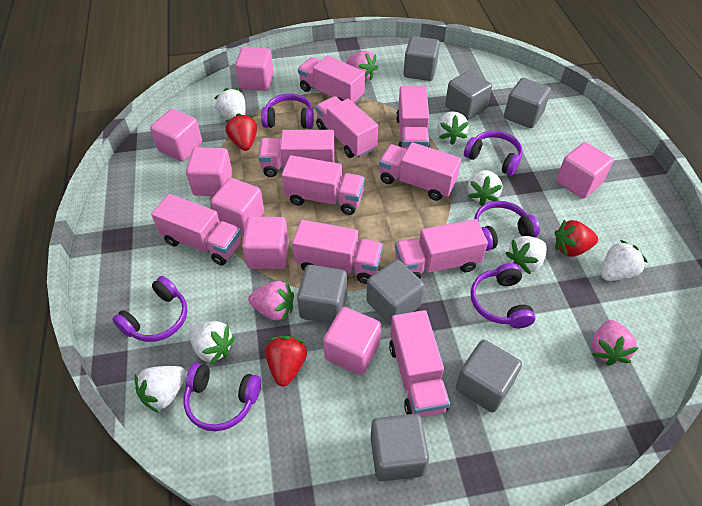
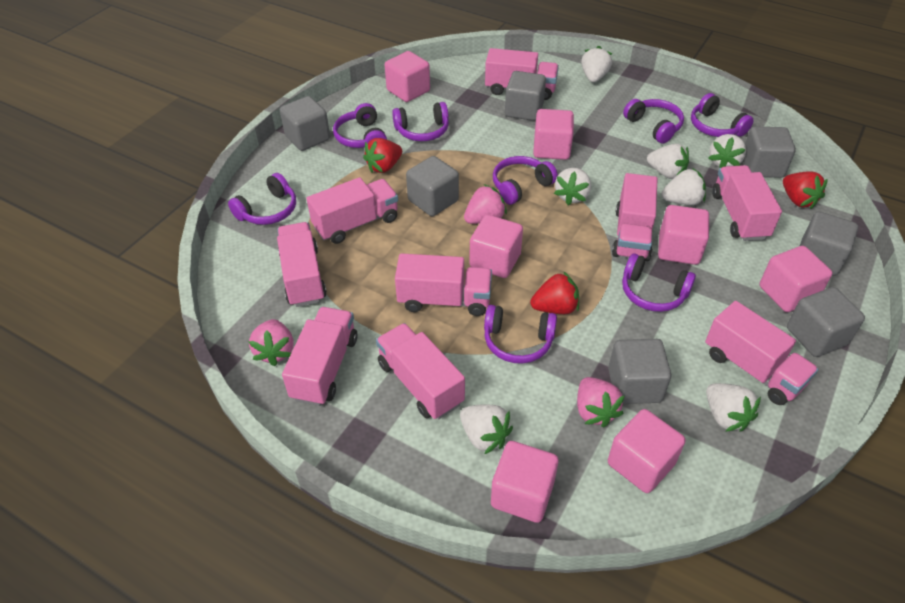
pink truck: [151,194,242,265] [258,130,335,177] [281,155,365,215] [292,220,383,284] [298,55,365,104] [315,96,378,158] [379,142,461,201] [389,310,450,417] [395,219,488,279] [396,86,430,149] = 10 -> [277,222,327,307] [282,307,357,406] [306,177,398,244] [376,323,465,419] [395,253,492,316] [485,48,559,100] [612,173,658,261] [705,301,818,405] [712,165,782,241] = 9
purple headphones: [112,276,188,342] [183,363,261,431] [261,93,314,129] [464,130,523,176] [471,263,536,328] [474,201,540,251] = 6 -> [228,173,296,225] [333,103,387,148] [392,102,449,141] [484,305,557,364] [493,156,558,205] [622,253,696,312] [623,99,684,143] [691,93,754,137] = 8

